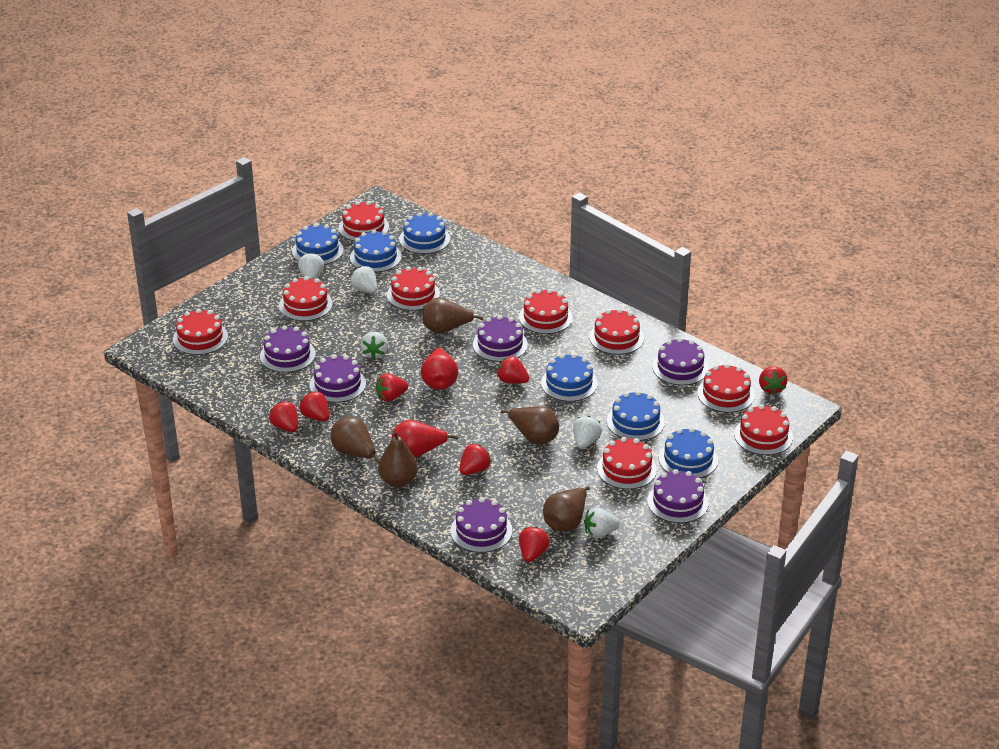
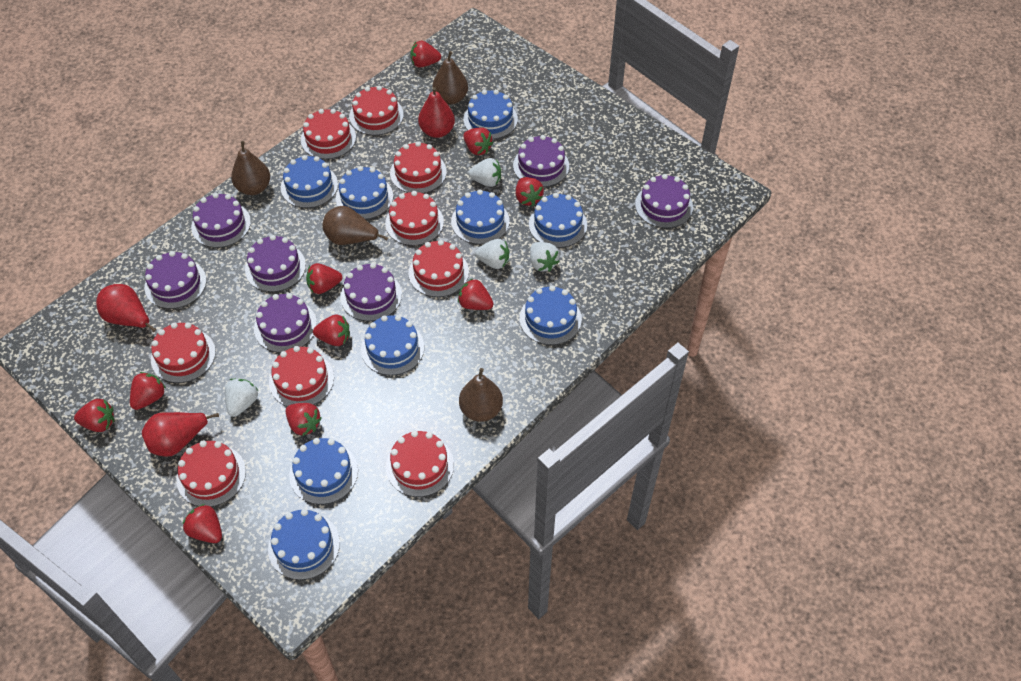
blue cake: [292,223,344,265] [350,230,402,272] [399,212,450,254] [541,353,598,402] [607,391,665,441] [659,427,718,478] = 6 -> [268,509,340,580] [281,155,338,208] [289,438,358,504] [336,166,393,219] [361,315,424,375] [451,189,510,244] [463,90,518,139] [520,285,582,345] [529,193,587,248] = 9
brown pear: [331,417,380,464] [378,431,418,487] [423,297,483,333] [501,406,559,444] [543,486,590,532] = 5 -> [231,141,270,195] [322,206,388,245] [432,51,468,104] [459,368,503,422] = 4
purple cake: [260,326,315,373] [310,354,366,403] [450,497,513,553] [473,315,528,362] [647,469,708,523] [652,338,708,385] = 6 -> [145,251,207,309] [191,193,251,248] [245,235,306,292] [254,293,317,353] [340,263,402,321] [513,135,569,187] [635,174,693,228] = 7
red pear: [392,420,458,458] [421,346,458,390] = 2 -> [96,284,156,332] [142,412,219,457] [418,87,455,138] = 3
red strawberry: [269,401,298,432] [299,391,329,421] [375,373,408,402] [459,443,492,475] [497,356,529,384] [519,526,550,562] [759,366,788,395] = 7 -> [74,399,114,432] [130,372,166,410] [183,504,222,543] [286,403,322,436] [306,263,342,294] [313,314,349,346] [410,41,441,68] [458,278,494,310] [463,127,493,155] [516,177,544,206] = 10
white strawberry: [298,252,324,279] [350,266,377,293] [361,332,388,359] [573,416,602,449] [584,507,620,538] = 5 -> [225,379,258,417] [468,158,501,187] [475,239,509,269] [530,242,560,272] = 4

